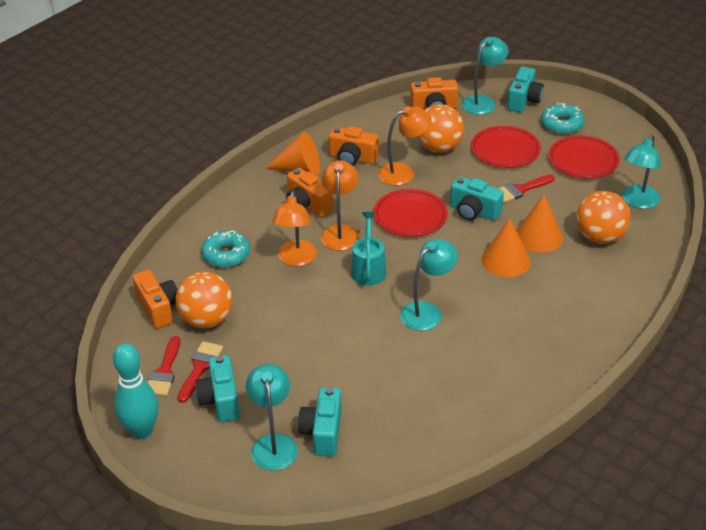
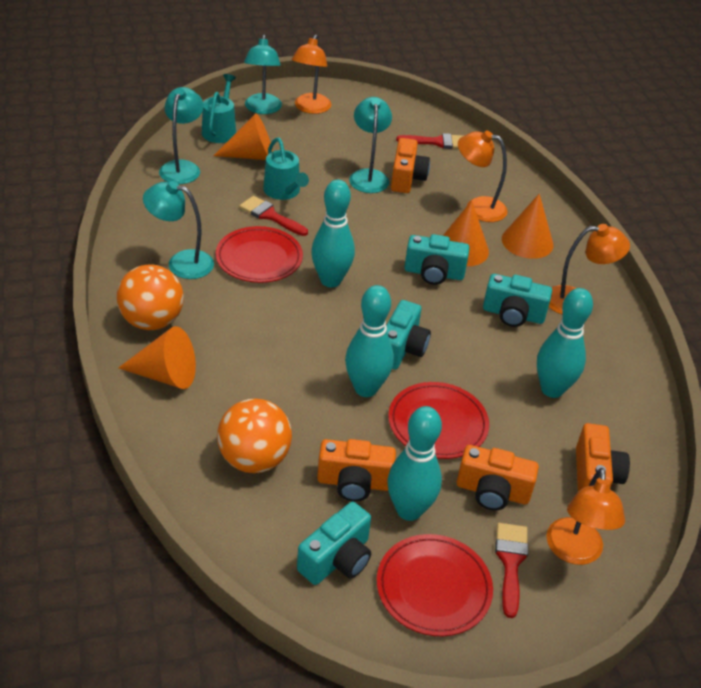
orange ball: [175,272,232,328] [417,104,464,153] [576,191,630,244] = 3 -> [117,264,184,330] [217,399,292,473] = 2
orange cone: [265,132,320,175] [482,219,530,277] [516,195,563,253] = 3 -> [118,326,196,389] [213,113,273,160] [443,201,489,267] [502,194,553,259] = 4
orange lamp: [272,191,317,266] [321,160,360,251] [378,106,432,186] = 3 -> [292,34,332,114] [458,131,508,222] [547,468,625,565] [549,224,630,315] = 4
turquoise bowling pin: [113,343,159,439] = 1 -> [311,180,355,287] [345,285,394,397] [388,406,442,521] [537,288,593,398] = 4
turquoise donut: [202,230,250,267] [541,103,584,134] = 2 -> none = 0
turquoise watering can: [351,212,387,286] = 1 -> [202,74,236,143] [263,138,309,200] = 2

